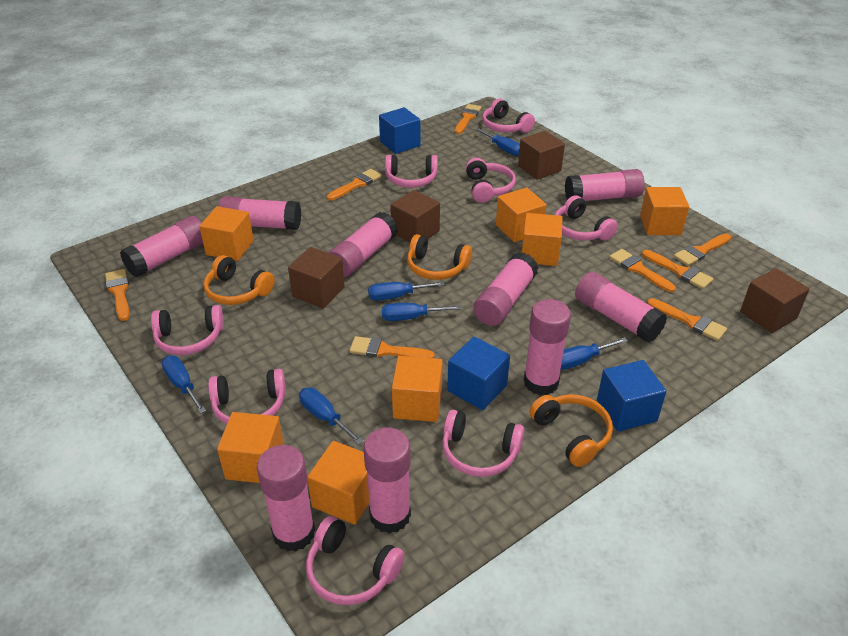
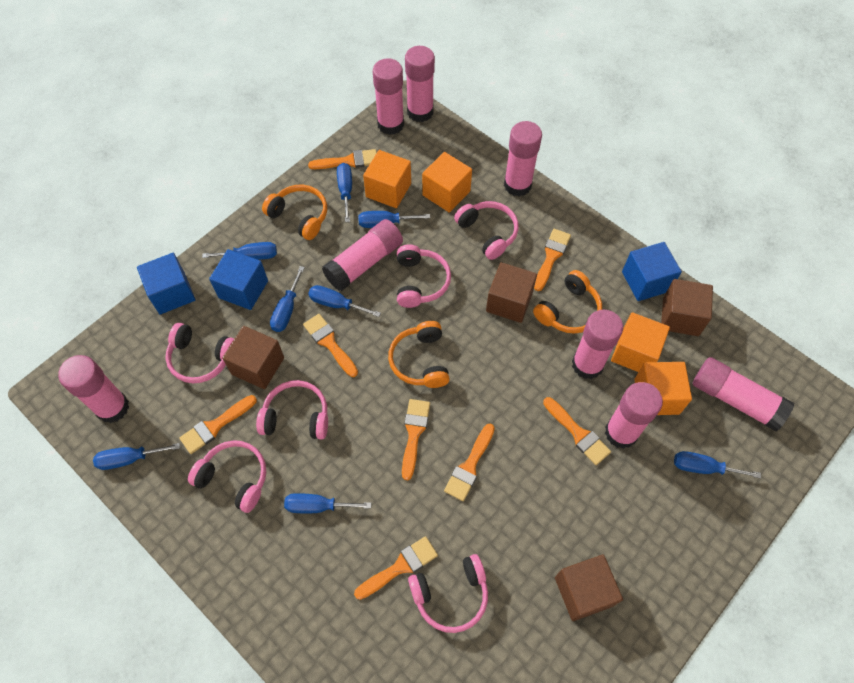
blue screwdriver: [162,356,206,413] [299,387,363,445] [368,281,445,301] [382,303,461,321] [476,128,520,156] [561,337,628,370] = 6 -> [93,443,180,470] [202,242,277,260] [270,266,305,332] [284,493,371,513] [308,285,381,317] [337,163,352,222] [358,211,430,228] [674,451,761,478] = 8
orange cube: [199,206,254,261] [217,412,284,483] [307,441,369,525] [392,356,443,422] [496,187,546,242] [522,213,563,266] [640,187,689,235] = 7 -> [363,150,411,208] [422,152,472,213] [611,312,670,372] [634,362,692,415] = 4
pink glue stick: [120,216,203,277] [219,196,301,230] [257,445,315,552] [328,212,398,277] [363,428,411,534] [473,252,538,326] [524,299,571,395] [565,169,645,201] [575,272,667,343] = 9 -> [58,355,129,423] [322,219,403,291] [373,58,404,135] [405,46,435,122] [504,121,542,196] [572,310,623,379] [605,382,663,449] [693,357,794,431] = 8
pink headphones: [151,305,224,355] [208,369,286,424] [306,516,405,605] [385,155,438,188] [442,410,524,477] [466,158,516,203] [482,99,535,133] [555,195,618,241] = 8 -> [165,323,234,383] [188,440,266,513] [256,380,328,440] [397,244,451,308] [408,554,488,633] [454,201,518,260] = 6

